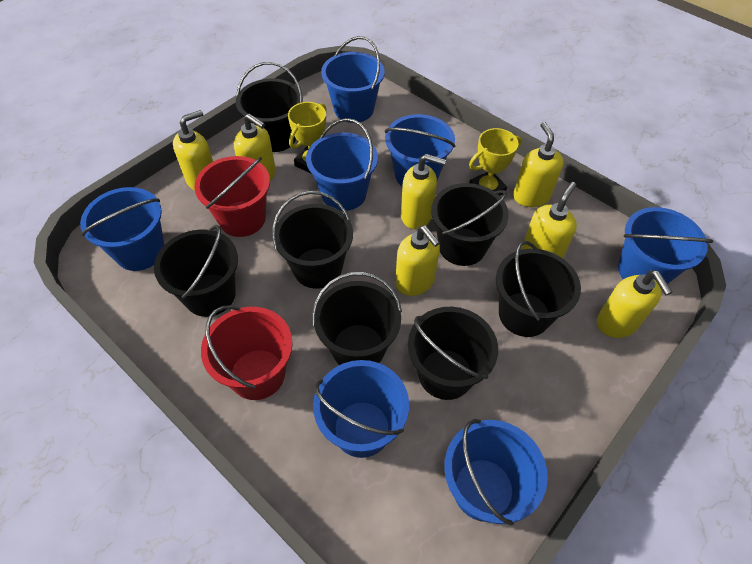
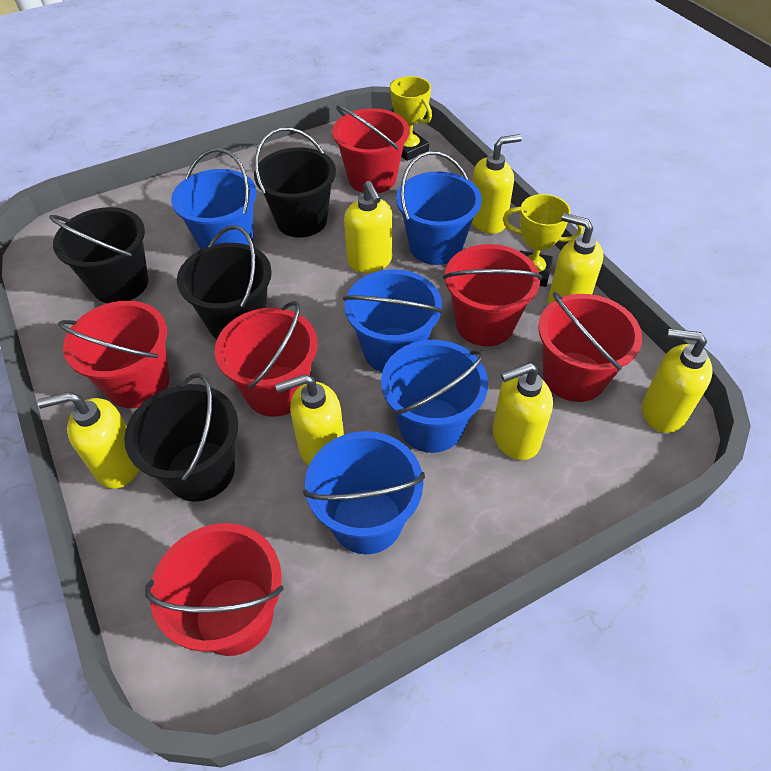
black bucket: [154,224,238,317] [236,62,303,152] [272,191,353,289] [312,272,402,365] [408,307,498,400] [431,183,509,266] [496,241,581,337] = 7 -> [49,207,148,303] [124,373,238,502] [177,225,272,339] [254,127,336,238] = 4
blue bucket: [80,187,164,271] [306,118,378,211] [313,360,409,458] [321,36,385,123] [385,114,456,186] [444,419,548,526] [618,207,713,284] = 7 -> [171,148,257,250] [303,431,425,554] [343,269,443,372] [381,340,488,453] [396,151,482,265] = 5
red bucket: [194,156,270,237] [201,305,293,400] = 2 -> [58,301,170,408] [145,523,283,656] [215,301,317,417] [332,105,409,193] [443,244,542,346] [538,292,642,402] = 6

